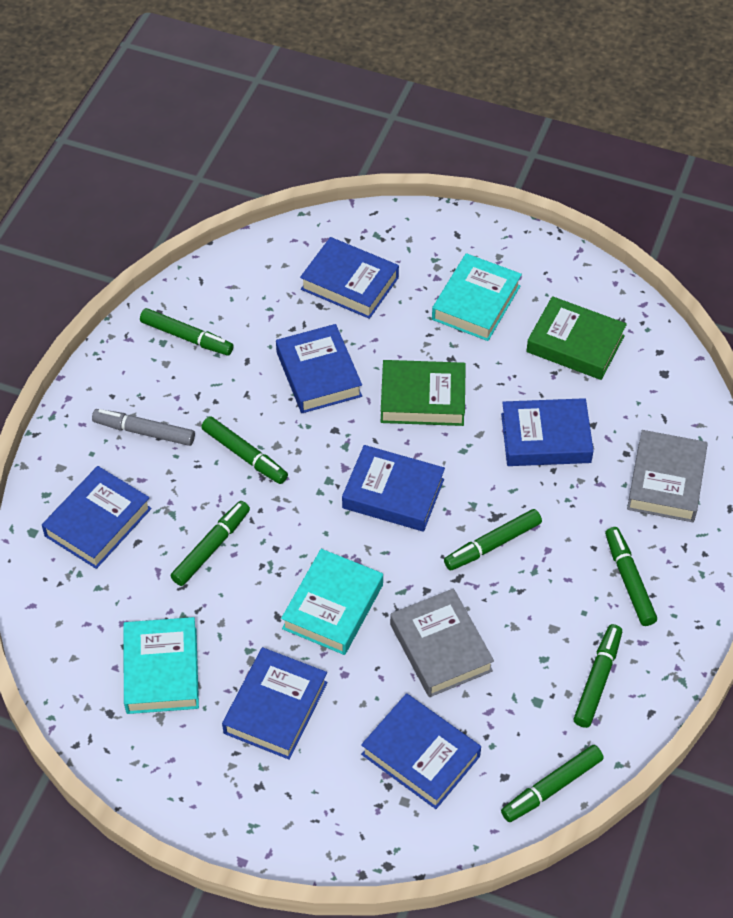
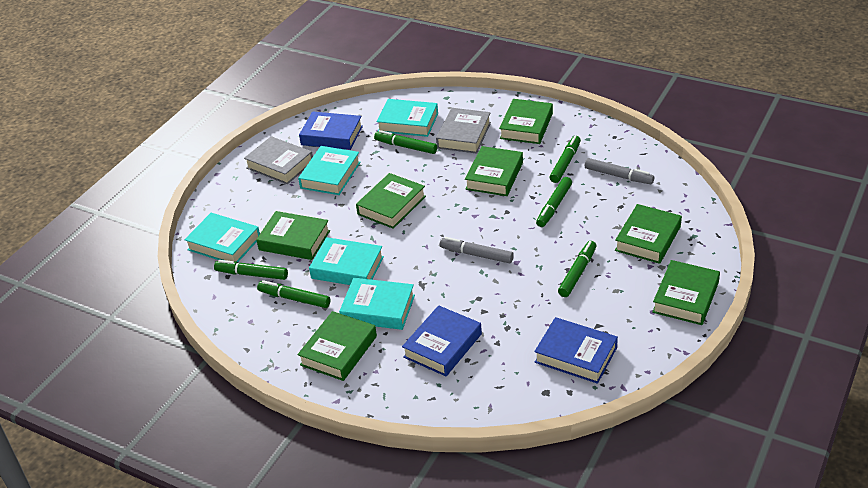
blue book: [42,466,151,569] [222,647,328,760] [276,324,362,413] [300,237,399,319] [342,445,445,532] [361,693,481,809] [501,398,594,466] = 7 -> [299,111,363,150] [402,305,482,376] [534,317,618,384] = 3
green book: [381,360,466,426] [526,296,627,380] = 2 -> [256,211,330,260] [298,311,377,381] [356,173,426,229] [465,146,523,196] [499,99,553,144] [615,204,682,264] [652,260,720,325] = 7
green marker: [140,308,234,356] [171,501,250,586] [201,416,288,484] [444,509,542,570] [501,745,604,822] [574,624,622,728] [605,527,657,626] = 7 -> [214,260,288,280] [257,280,330,308] [374,130,437,154] [536,177,572,227] [550,136,581,183] [558,241,596,297] = 6
grey marker: [92,409,195,446] = 1 -> [440,237,514,263] [585,158,654,184] = 2
turquoise book: [123,617,199,714] [281,549,383,655] [432,253,522,341] = 3 -> [184,213,260,262] [298,146,361,195] [309,237,384,285] [339,278,415,330] [376,99,438,137] = 5

